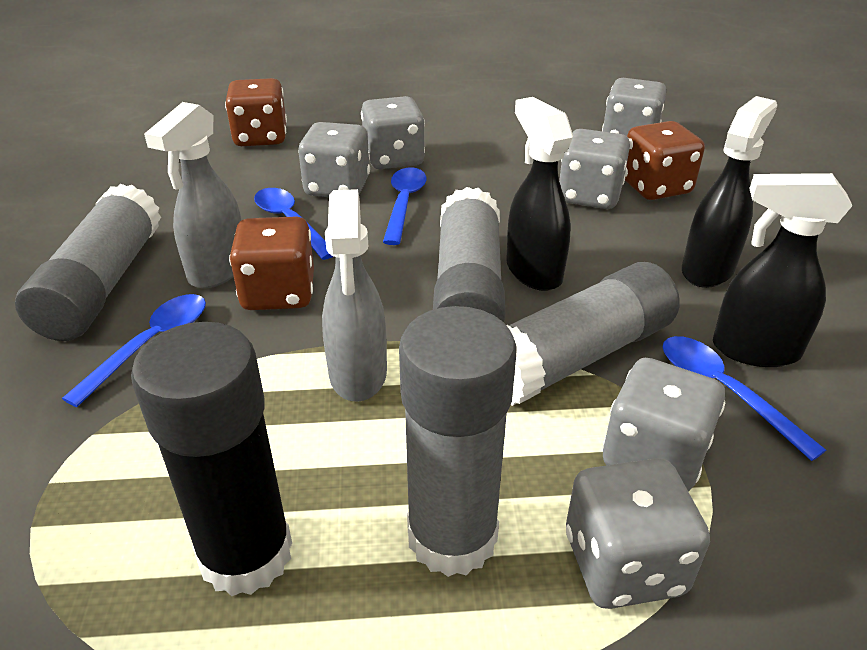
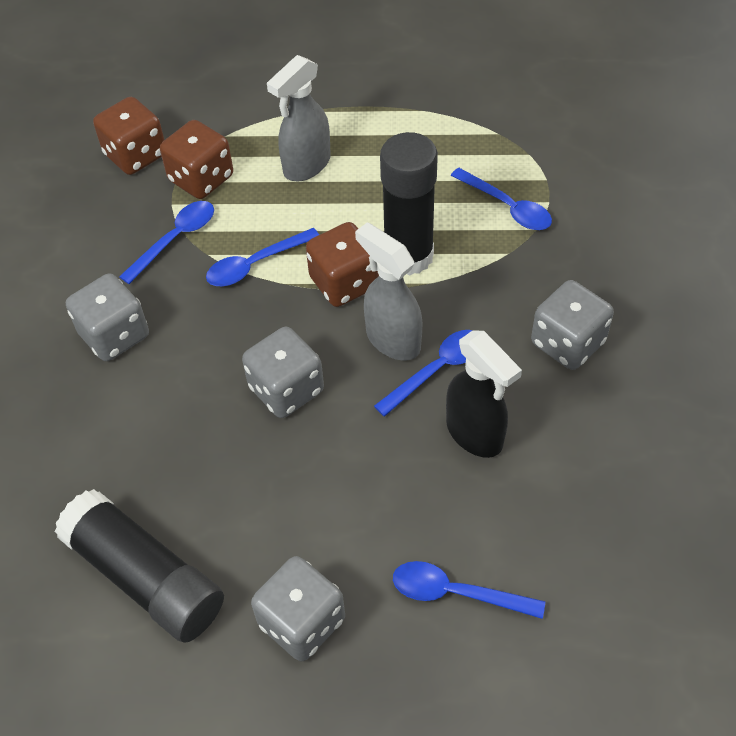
black glue stick: [131,322,292,596] = 1 -> [55,489,224,643] [380,132,438,275] = 2
black spray bottle: [506,97,573,291] [682,96,777,288] [713,173,852,367] = 3 -> [446,330,522,458] = 1
blue spoon: [62,294,206,407] [254,188,334,260] [383,167,426,245] [663,336,826,461] = 4 -> [119,201,214,284] [206,228,319,286] [374,330,473,417] [393,561,545,619] [451,168,552,230] = 5
grey dice: [298,122,370,197] [361,96,425,169] [559,129,630,209] [566,458,710,609] [602,78,667,136] [603,358,725,492] = 6 -> [66,273,149,361] [242,327,324,418] [251,556,345,661] [531,280,614,370] = 4
grey glue stick: [15,184,161,341] [399,306,517,577] [433,187,506,323] [506,262,679,406] = 4 -> none = 0

